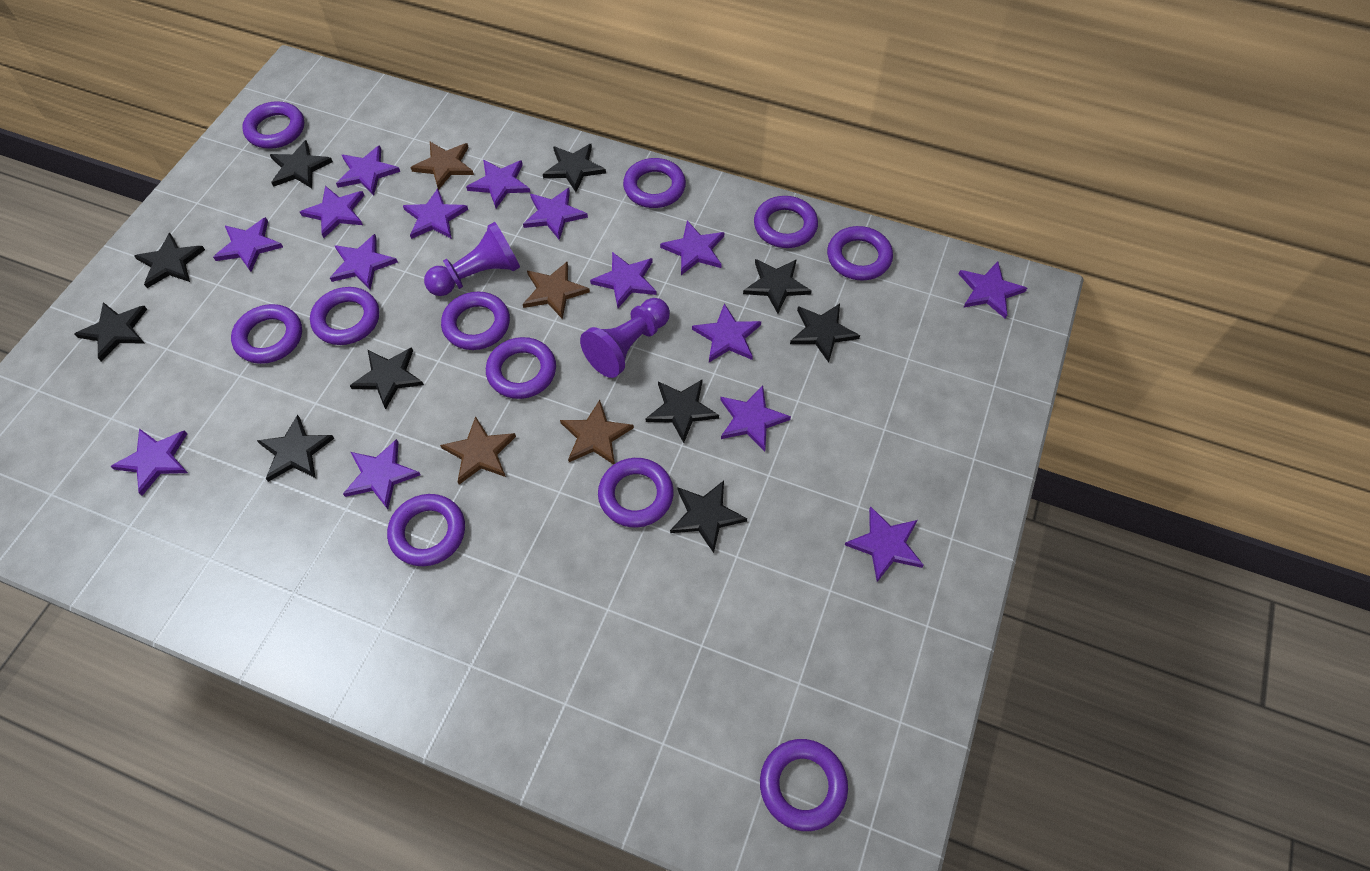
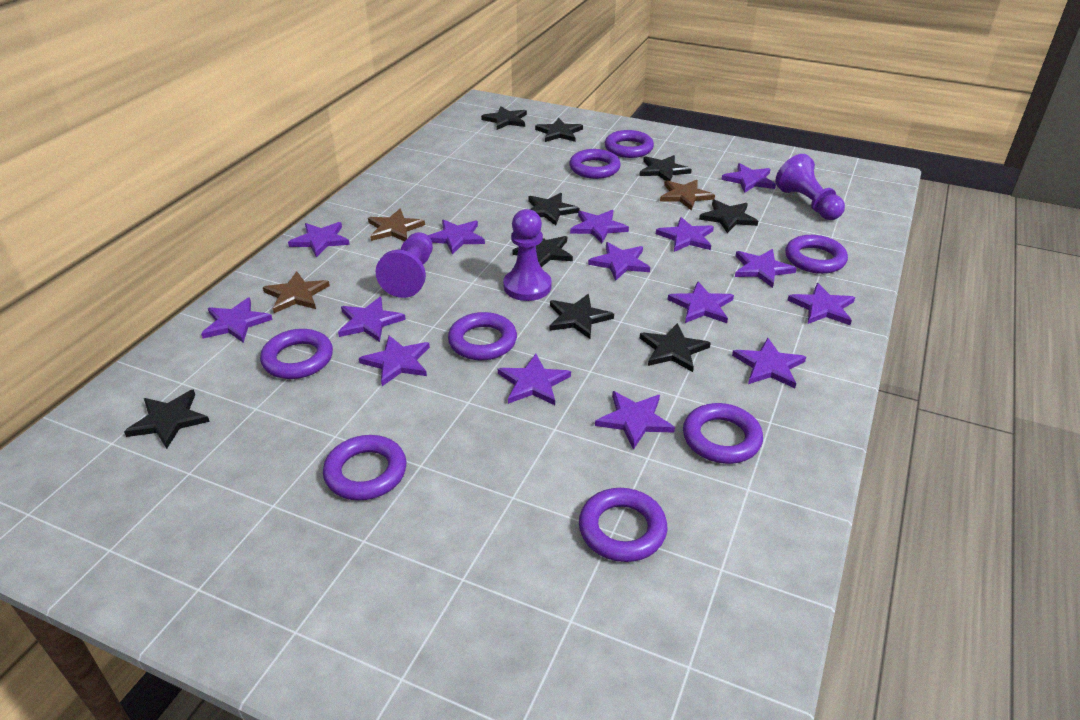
black star: [74,302,147,362] [134,233,205,288] [257,415,334,482] [270,140,333,188] [350,347,424,409] [543,144,606,192] [646,380,719,443] [670,481,747,553] [743,259,812,313] [790,304,860,363] = 10 -> [124,390,210,449] [481,106,527,130] [513,236,573,267] [528,193,580,226] [535,118,583,142] [549,294,614,339] [639,155,692,181] [640,323,710,372] [699,199,758,233] = 9
brown star: [410,142,474,190] [440,416,516,484] [523,261,590,319] [560,400,634,465] = 4 -> [263,271,330,313] [368,209,425,241] [660,180,715,210] = 3
purple pawn: [424,222,520,296] [580,298,670,378] = 2 -> [376,232,433,298] [503,209,552,301] [775,154,845,220] = 3
purple ring: [231,304,302,364] [242,101,304,149] [310,287,379,345] [387,494,465,566] [441,292,510,350] [486,337,556,399] [598,458,674,528] [623,158,686,208] [754,196,818,248] [760,739,848,831] [827,226,893,281] = 11 -> [260,329,333,379] [323,435,406,500] [448,312,517,360] [569,149,621,179] [579,488,667,562] [605,130,654,158] [683,403,763,464] [785,235,848,274] = 8

